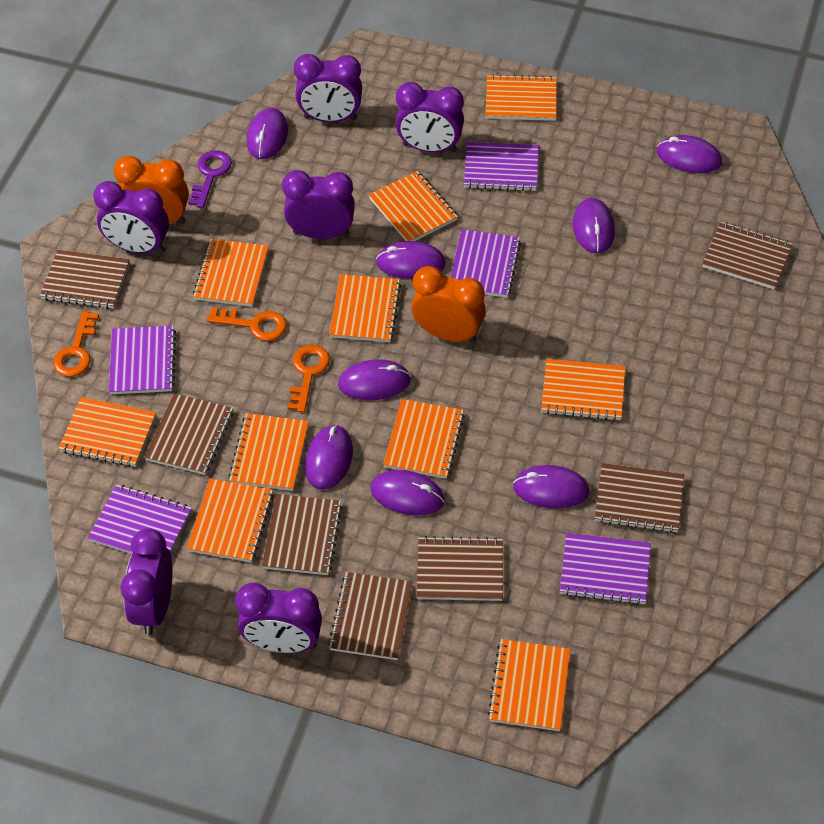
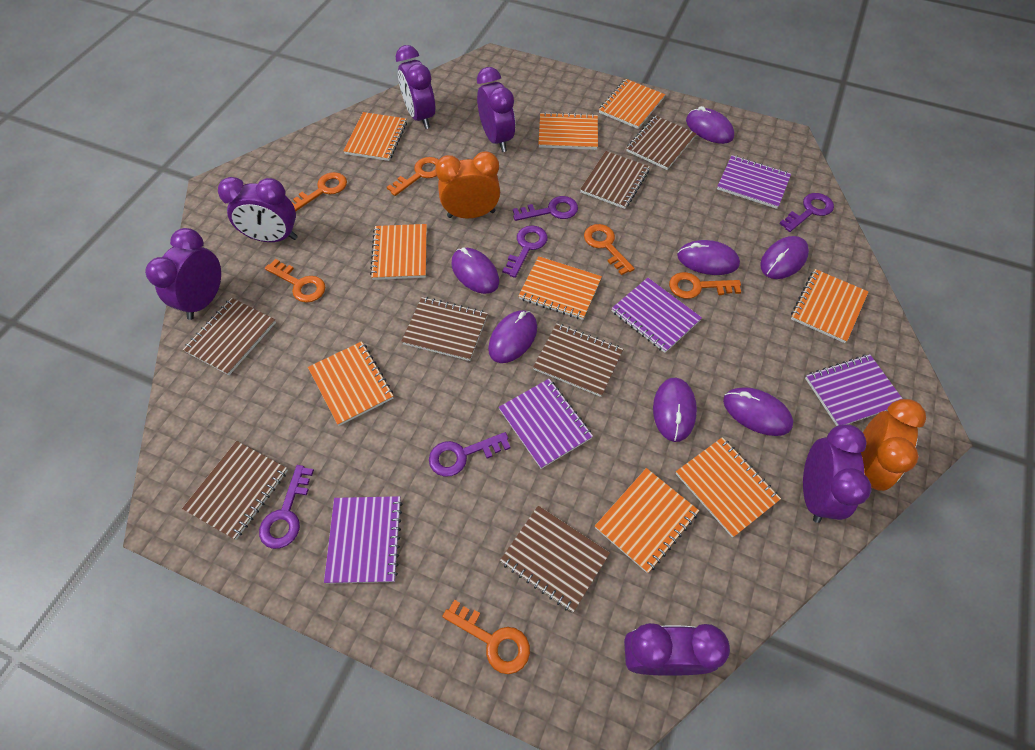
orange key: [53,311,99,377] [207,307,287,341] [288,345,330,413] = 3 -> [265,259,325,303] [291,172,347,212] [387,157,439,196] [442,600,530,674] [584,224,635,275] [669,272,741,299] = 6
orange notebook: [59,397,156,467] [187,479,274,562] [193,239,269,307] [228,413,309,491] [329,274,401,342] [369,171,458,241] [383,399,465,479] [485,74,557,121] [487,639,570,731] [541,359,626,421] = 10 -> [308,341,393,426] [344,112,407,161] [370,224,427,280] [518,256,602,320] [538,112,598,150] [595,468,699,573] [599,79,665,129] [676,437,781,537] [791,269,868,343] = 9
purple key: [188,150,232,208] = 1 -> [259,465,314,549] [429,432,510,477] [502,225,547,278] [513,196,578,221] [779,193,834,232] = 5
purple mouse: [247,108,288,159] [305,424,353,490] [338,359,411,400] [370,470,445,516] [376,241,446,279] [513,465,590,509] [573,198,615,254] [657,135,722,173] = 8 -> [451,248,499,294] [488,310,537,363] [653,378,697,442] [677,240,740,275] [686,106,734,144] [723,387,793,436] [760,236,809,279] = 7

